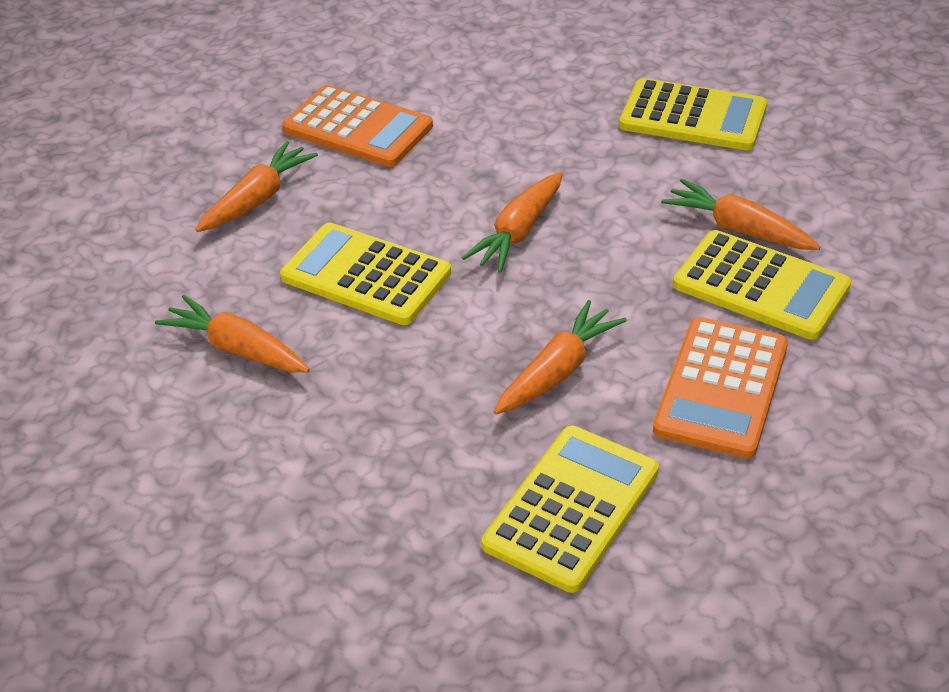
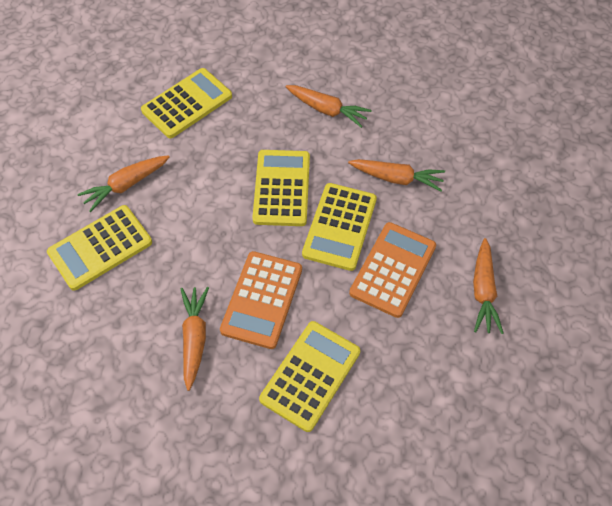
yellow calculator: [280,223,451,325] [482,426,659,593] [619,78,767,150] [673,230,851,340] = 4 -> [47,205,152,291] [141,68,232,138] [252,150,310,226] [259,321,360,432] [302,183,377,271] = 5

